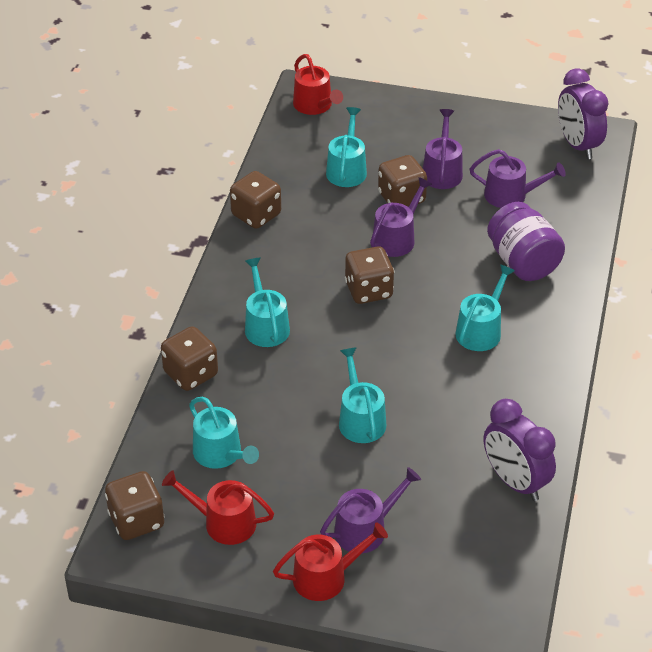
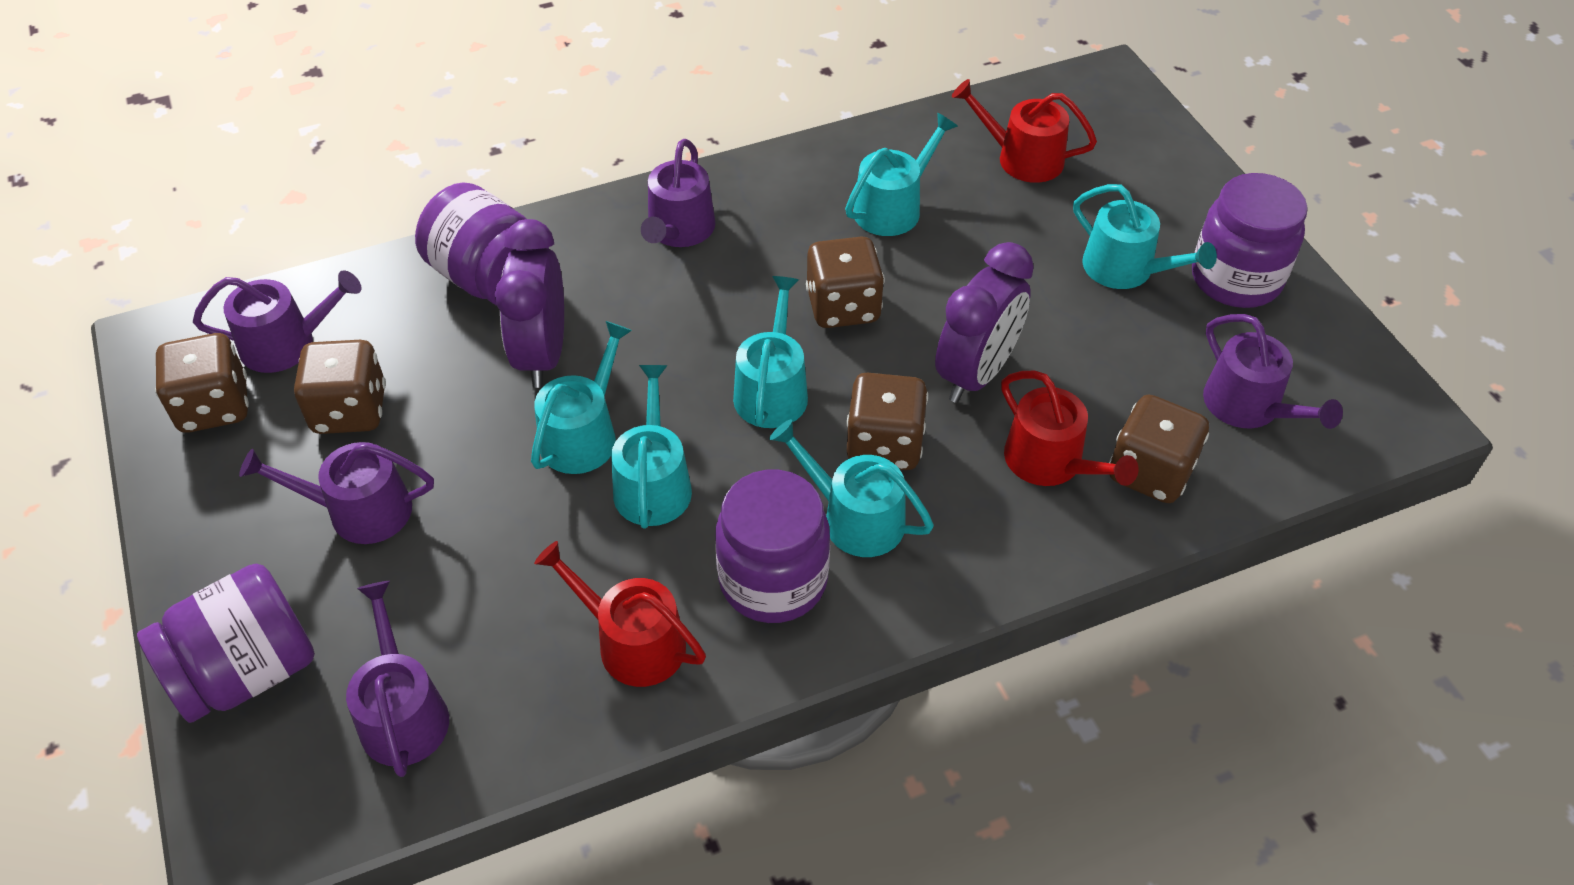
purple jar: [487,202,565,281] = 1 -> [137,564,315,723] [415,182,549,306] [715,470,830,623] [1192,173,1308,308] = 4
purple watering can: [320,467,421,553] [370,177,432,257] [423,109,463,189] [470,149,566,208] = 4 -> [193,270,362,373] [239,442,434,544] [346,581,449,777] [641,139,716,247] [1203,314,1343,429] = 5
turquoise watering can: [189,397,259,469] [245,258,290,347] [326,107,367,187] [339,347,386,443] [455,264,515,351] = 5 -> [531,321,632,474] [611,365,692,529] [733,276,808,428] [769,419,934,557] [845,113,958,236] [1073,184,1217,289] = 6

